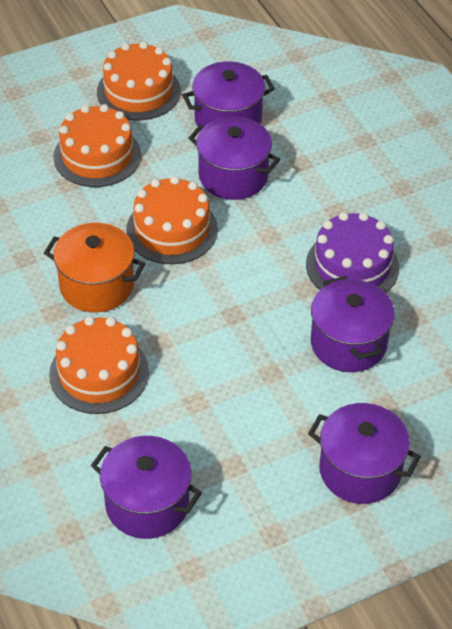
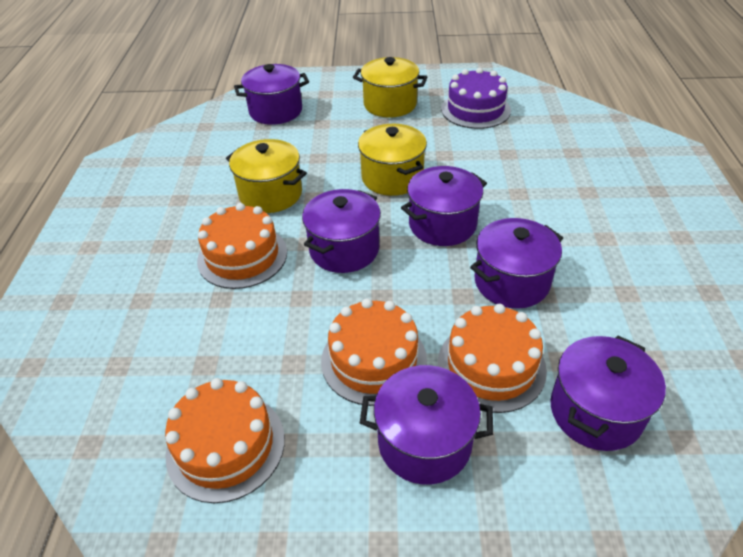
orange pot: [44,223,146,313] = 1 -> none = 0
purple pot: [91,436,202,539] [182,61,275,130] [189,116,280,200] [308,403,421,504] [311,276,395,372] = 5 -> [234,64,309,125] [302,189,381,273] [360,365,493,485] [401,166,487,246] [470,218,563,309] [550,336,666,451] = 6
yellow pot: none = 0 -> [226,139,307,213] [353,57,427,118] [358,124,427,196] = 3

